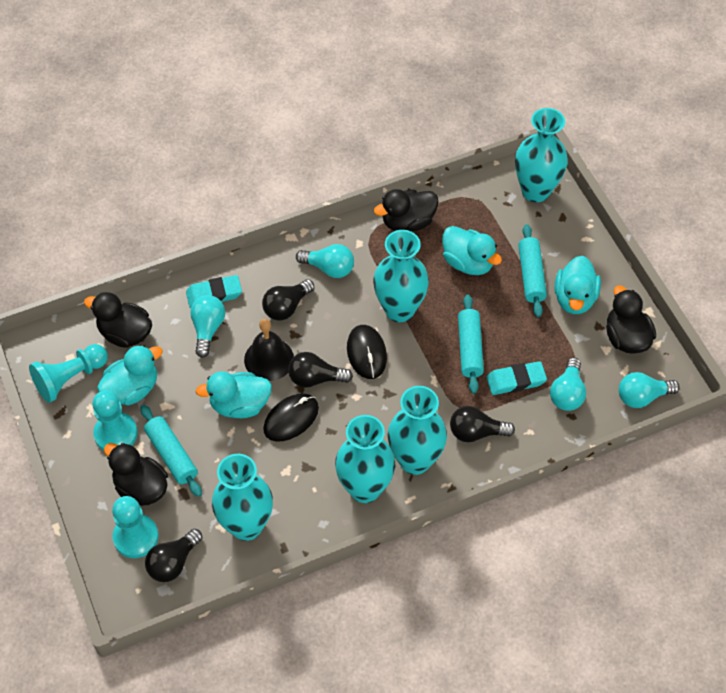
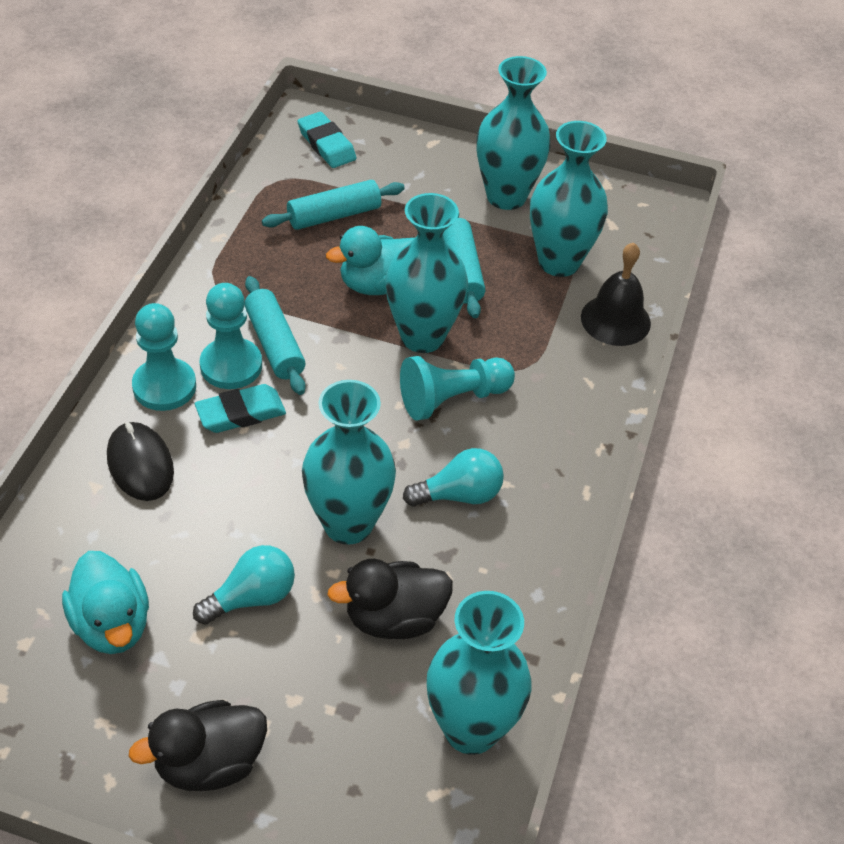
black duck: [84,292,152,348] [104,443,168,506] [374,189,439,232] [606,285,656,354] = 4 -> [129,700,267,791] [327,559,453,639] = 2
black light bulb: [145,529,203,582] [262,279,314,321] [288,352,353,388] [450,406,515,442] = 4 -> none = 0
black mouse: [263,394,319,442] [347,325,387,379] = 2 -> [107,422,174,501] = 1
turquoise duck: [97,345,163,406] [195,372,272,418] [442,226,502,275] [555,256,601,314] = 4 -> [62,551,149,654] [326,226,415,295] = 2
turquoise light bulb: [190,295,225,358] [296,244,354,278] [550,358,586,411] [618,372,680,408] = 4 -> [193,545,295,625] [403,448,504,506] = 2

